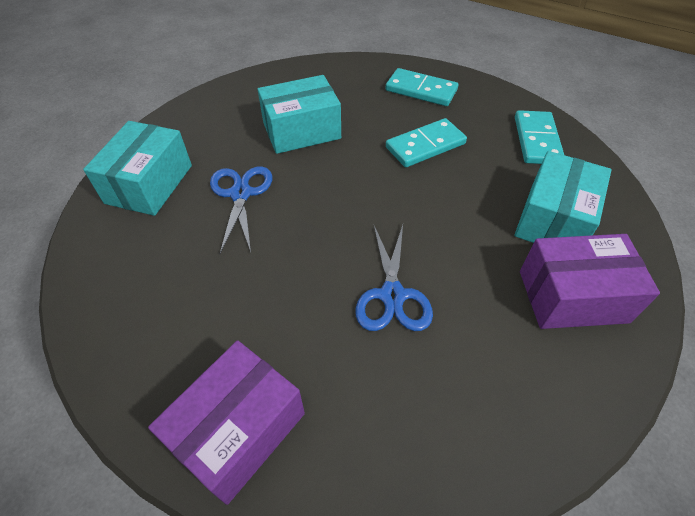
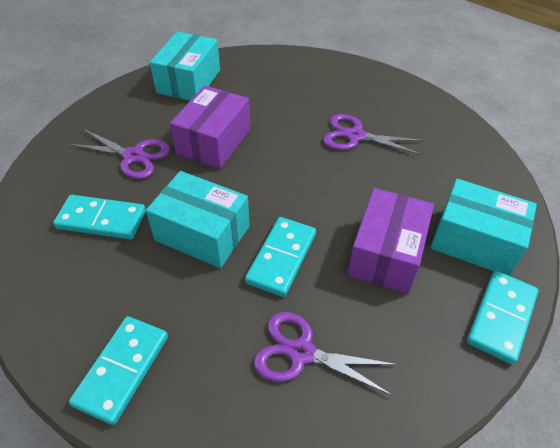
blue scissors: [210,166,272,254] [356,225,433,331] = 2 -> none = 0
purple scissors: none = 0 -> [68,129,170,179] [254,312,398,396] [323,114,424,155] = 3
turquoise domino: [385,68,458,106] [386,118,467,167] [515,110,564,164] = 3 -> [53,195,146,239] [69,316,168,425] [245,217,316,297] [467,271,538,365] = 4

